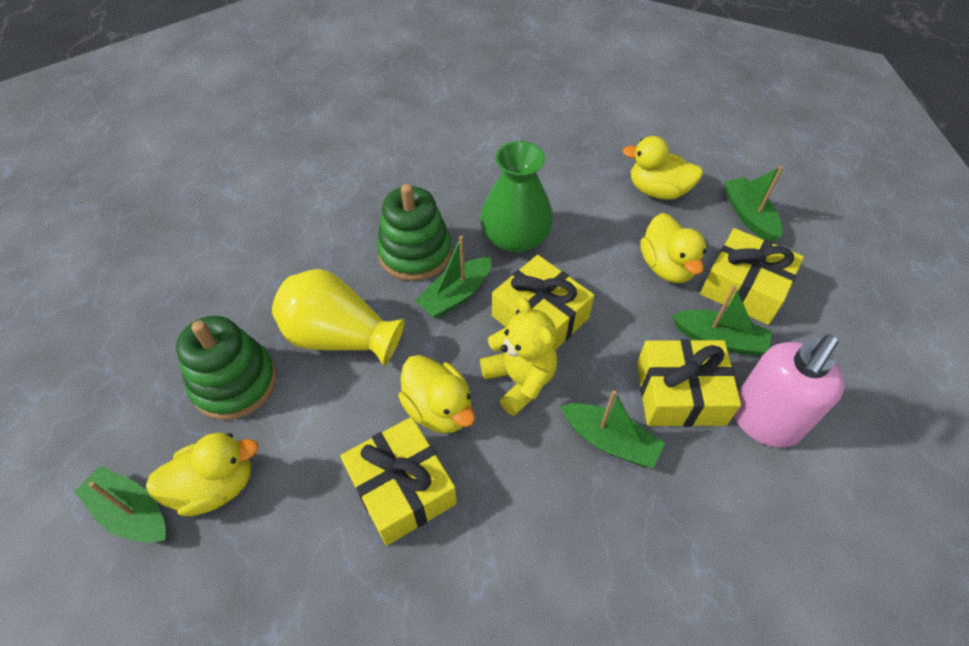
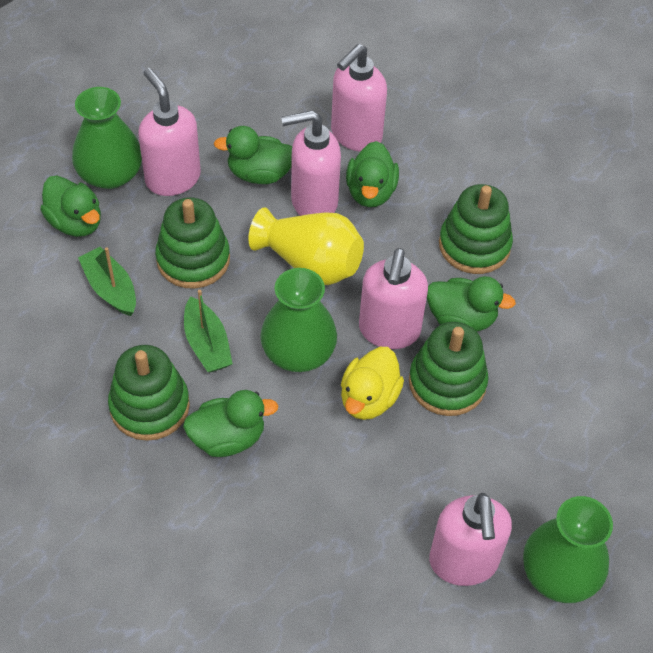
green boat: [74,466,166,543] [415,236,492,318] [561,390,665,468] [672,285,772,356] [724,166,783,242] = 5 -> [78,247,136,316] [184,290,233,372] = 2
green duck: none = 0 -> [40,175,101,237] [183,390,279,457] [214,126,292,184] [346,141,399,207] [427,276,516,331] = 5
green stacking toy: [176,316,277,420] [377,184,452,281] = 2 -> [108,345,190,441] [155,198,230,289] [409,322,488,416] [439,184,513,274] = 4
green vase: [480,141,553,253] = 1 -> [72,87,142,189] [260,268,337,372] [523,496,613,603] = 3
pink soap dispenser: [734,334,845,448] = 1 -> [138,68,201,196] [281,110,341,216] [331,44,387,152] [359,248,428,349] [429,493,512,586] = 5
yellow duck: [146,433,259,516] [398,355,475,433] [622,136,703,200] [640,213,706,283] = 4 -> [341,347,404,420] = 1
yellow gift: [340,417,457,546] [492,255,594,350] [637,339,741,427] [700,228,804,325] = 4 -> none = 0
yellow teddy bear: [480,297,557,416] = 1 -> none = 0

